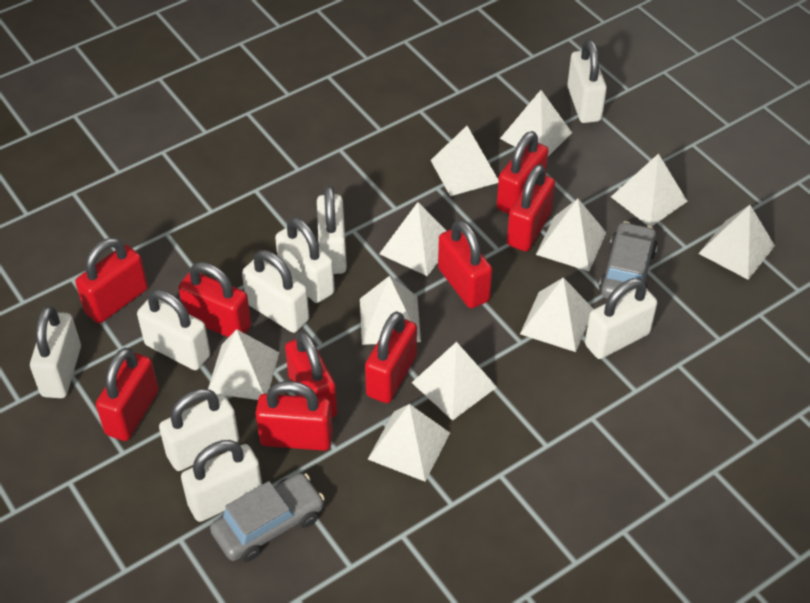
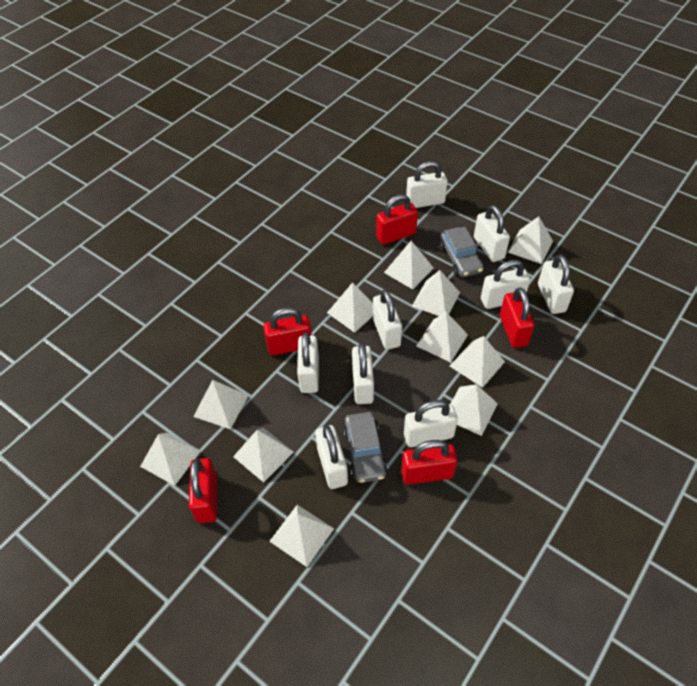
red padlock: [75,238,148,323] [96,348,159,441] [178,262,251,337] [255,381,333,451] [285,331,337,418] [365,311,417,403] [438,220,492,308] [497,131,548,214] [507,164,555,251] = 9 -> [189,458,218,523] [263,307,312,356] [376,194,418,245] [401,440,457,485] [500,287,535,348] = 5

